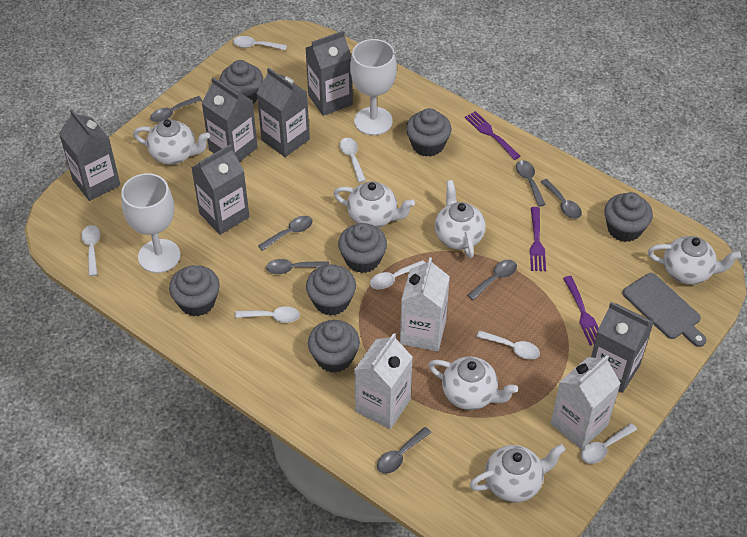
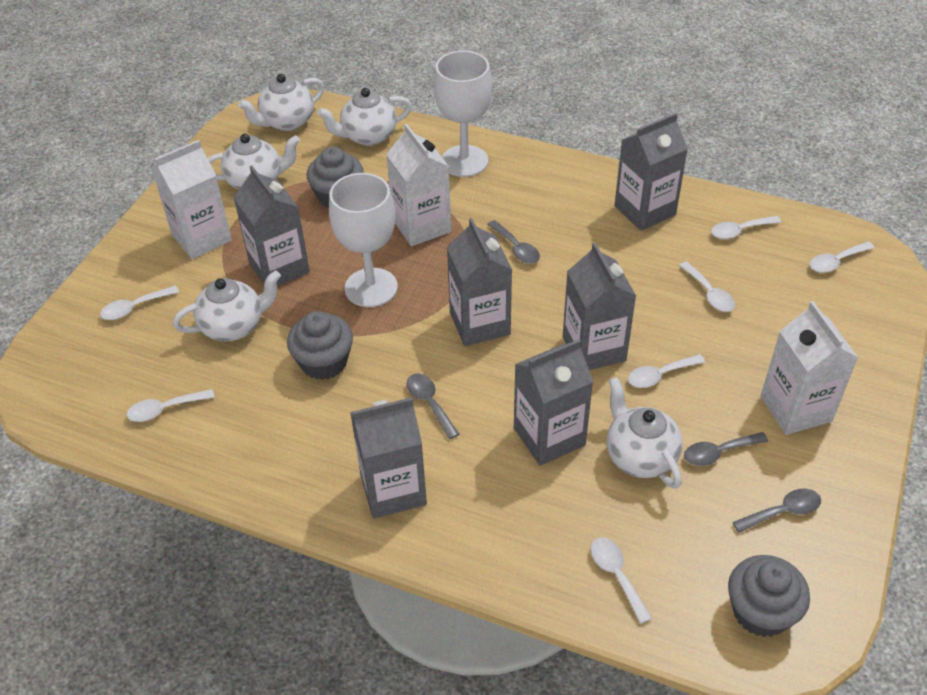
grey cupcake: [169,265,220,316] [220,60,263,104] [306,265,356,316] [308,320,360,373] [338,223,387,273] [406,108,451,157] [604,192,653,242] = 7 -> [287,311,353,380] [307,146,364,208] [728,555,810,637] = 3
grey cutting board: [622,273,706,347] = 1 -> none = 0
grey spoon: [150,96,202,122] [258,216,313,251] [266,259,329,274] [377,427,432,474] [467,260,517,300] [516,160,546,207] [541,179,582,219] = 7 -> [407,373,459,439] [487,220,540,264] [684,432,768,466] [733,489,821,533] = 4
purple fork: [465,111,520,160] [530,207,546,271] [563,276,599,346] = 3 -> none = 0
white teapot: [133,119,210,165] [333,181,415,228] [428,356,518,410] [435,180,486,258] [470,444,565,503] [648,236,741,285] = 6 -> [173,270,281,341] [207,134,300,190] [238,74,324,131] [317,88,412,146] [607,377,683,489] = 5

